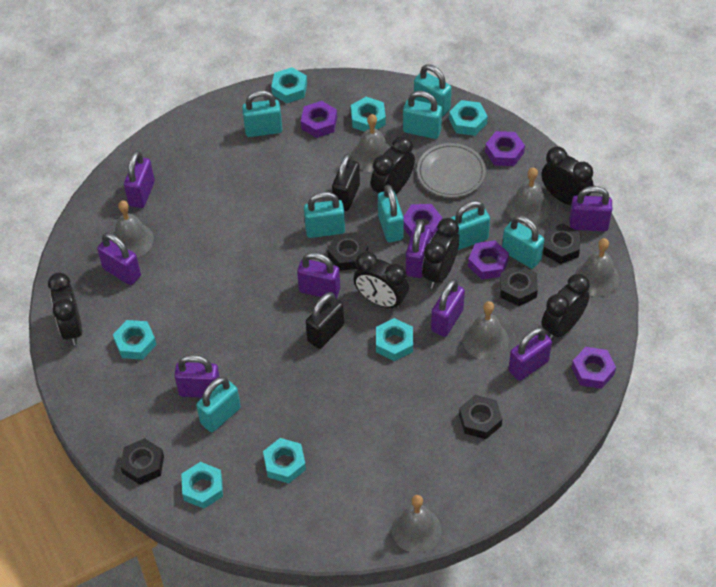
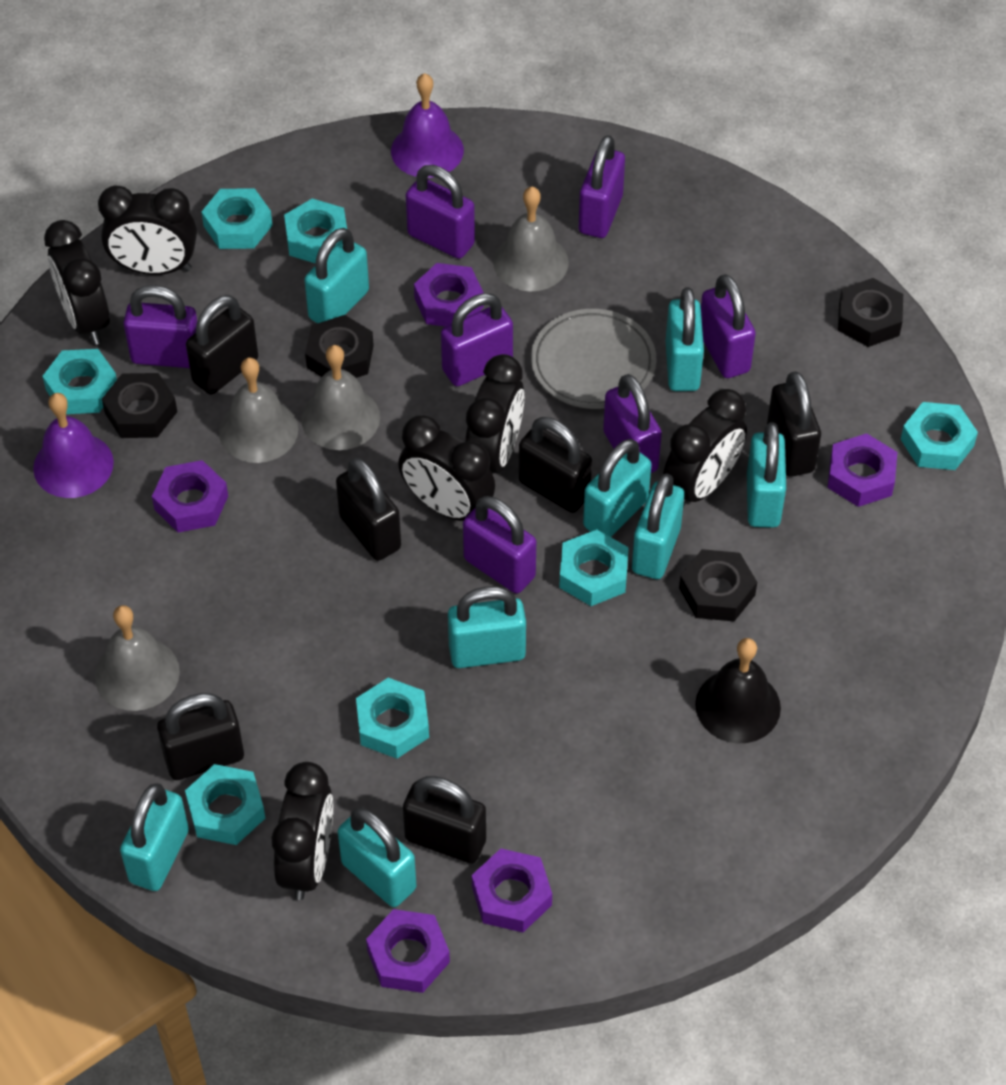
black bell: none = 0 -> [695,638,781,743] = 1
black nut: [120,438,164,485] [327,232,368,271] [459,395,502,439] [500,264,538,306] [543,224,581,264] = 5 -> [102,373,177,438] [305,315,374,378] [679,549,757,621] [838,278,903,347] = 4
black padlock: [306,292,344,349] [332,153,360,211] = 2 -> [157,693,244,780] [186,295,258,395] [336,458,401,561] [403,776,486,864] [519,417,592,513] [767,371,821,477] = 6
grey bell: [113,200,154,257] [352,114,390,172] [392,495,441,553] [463,301,509,360] [507,168,550,226] [575,238,620,297] = 6 -> [95,605,180,711] [219,358,298,463] [301,345,380,450] [493,187,569,291] = 4
purple bell: none = 0 -> [33,393,114,498] [391,73,464,178] = 2
purple padlock: [97,233,141,285] [124,151,155,208] [174,355,220,398] [297,252,340,298] [406,220,431,278] [431,279,465,337] [508,327,552,381] [569,186,612,231] = 8 -> [123,285,197,368] [406,165,475,259] [441,293,513,386] [463,496,536,593] [579,135,625,238] [603,374,662,473] [701,274,756,378] = 7

